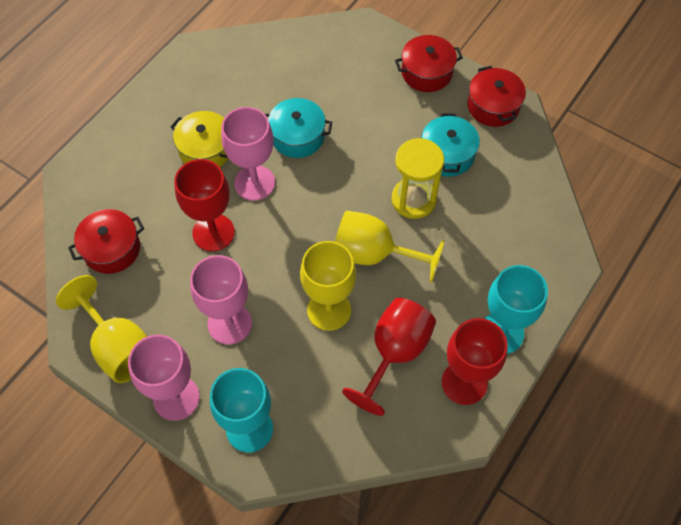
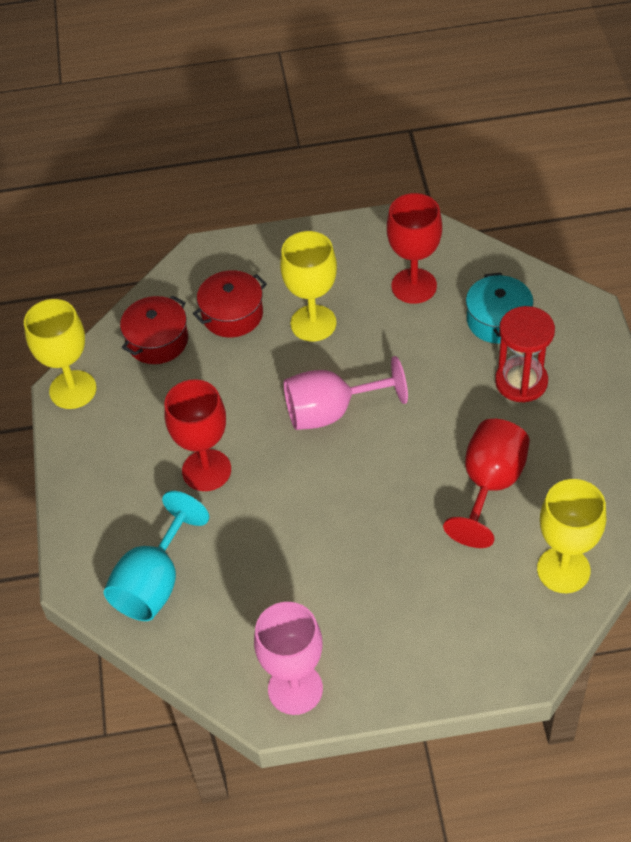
pink goblet: [128,335,200,421] [190,255,252,345] [221,107,275,201] = 3 -> [254,602,323,715] [284,356,408,430] = 2
red hourglass: none = 0 -> [495,306,555,403] = 1
red pot: [68,209,144,274] [395,35,463,92] [467,66,526,127] = 3 -> [120,295,188,364] [193,270,267,337] = 2
turquoise goblet: [210,368,273,453] [484,265,548,354] = 2 -> [104,491,209,621] = 1
turquoise pot: [265,98,332,158] [421,113,480,177] = 2 -> [466,273,533,344] = 1
yellow hourglass: [392,138,444,219] = 1 -> none = 0
yellow pot: [170,111,229,167] = 1 -> none = 0

